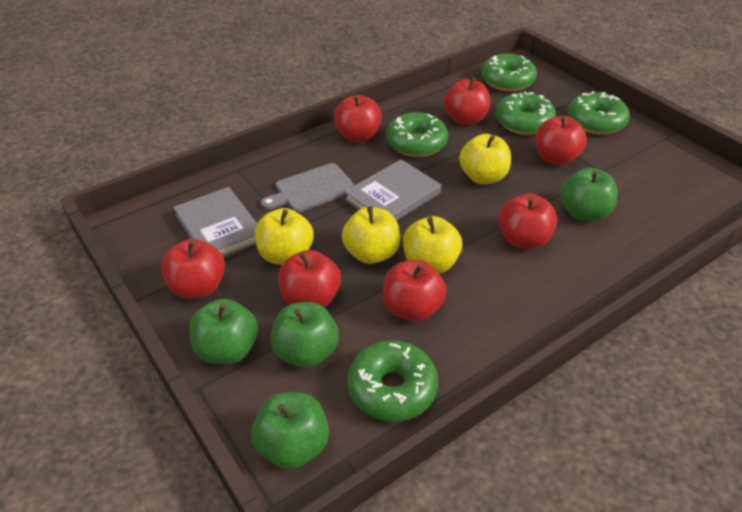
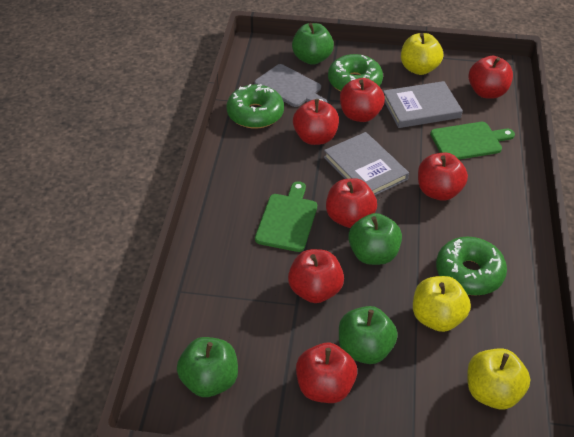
green cutting board: none = 0 -> [255,181,317,252] [430,122,515,160] = 2
green donut: [347,340,438,422] [386,112,448,157] [481,54,537,91] [495,92,556,135] [568,91,630,135] = 5 -> [226,84,284,129] [328,54,383,91] [436,237,507,295] = 3
yellow apple: [255,208,313,265] [342,206,400,264] [403,216,462,274] [459,134,511,184] = 4 -> [401,33,443,75] [413,276,471,332] [467,348,530,410] = 3

